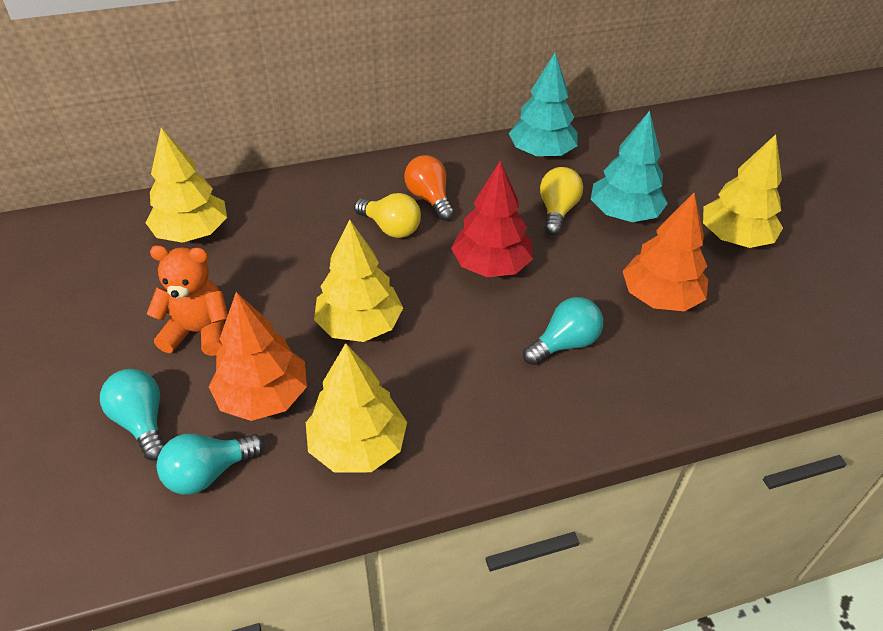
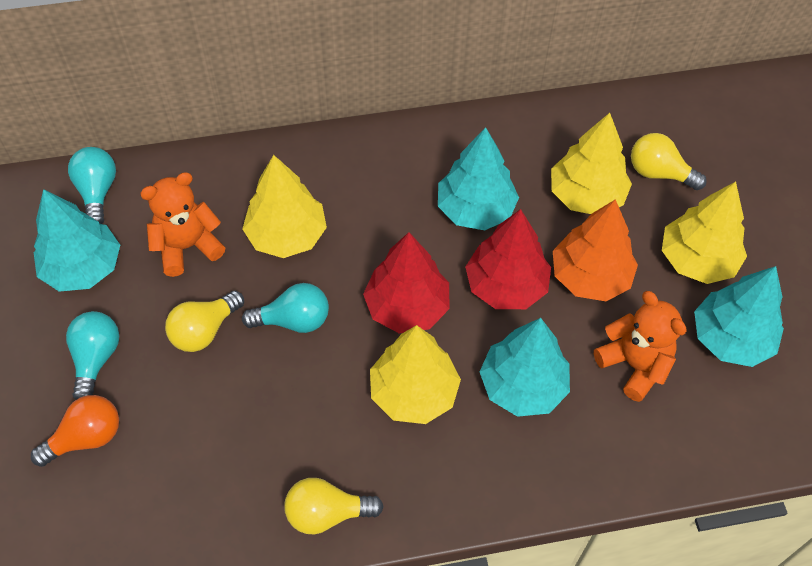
orange teddy bear: [146,245,228,356] = 1 -> [140,172,225,277] [594,291,687,402] = 2
orange tree: [209,292,307,421] [623,193,708,311] = 2 -> [553,199,638,301] = 1
red tree: [451,161,533,277] = 1 -> [363,232,449,333] [465,209,551,309] = 2
turquoise tree: [509,53,578,158] [591,111,668,222] = 2 -> [34,189,120,292] [438,127,519,230] [480,318,570,417] [694,266,784,367] = 4
yellow light bulb: [354,193,421,238] [540,167,583,235] = 2 -> [165,291,244,352] [284,478,384,534] [631,133,707,190] = 3

